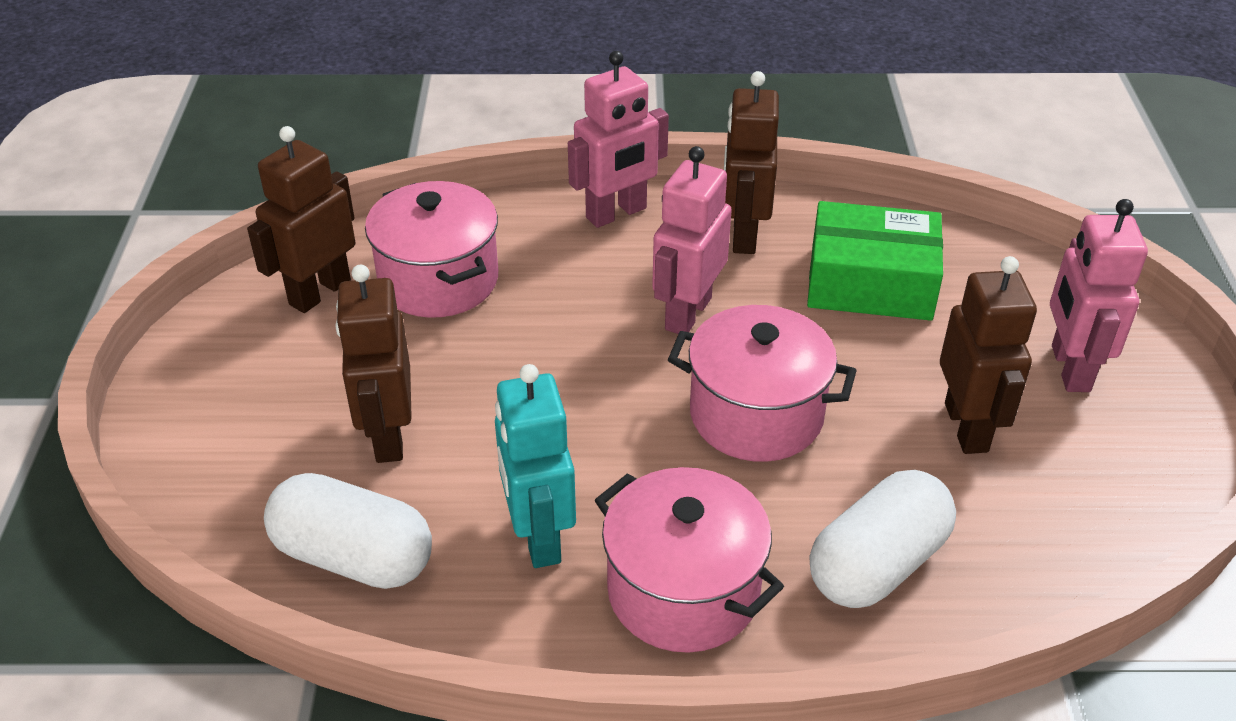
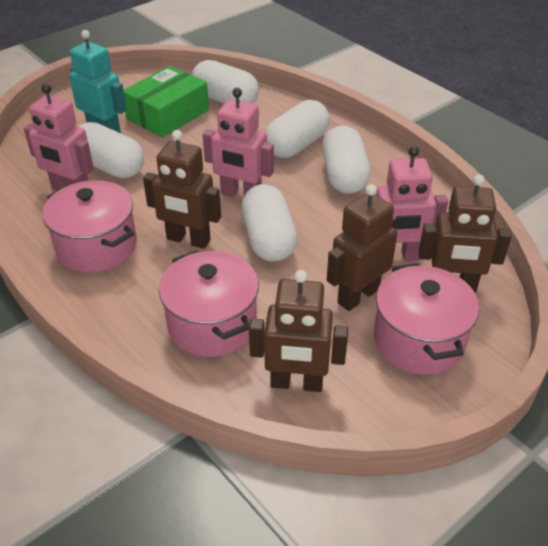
white capsule: [264,473,432,589] [810,470,956,608] = 2 -> [78,122,144,178] [192,60,259,104] [241,184,298,262] [265,100,330,158] [322,126,370,194] = 5

